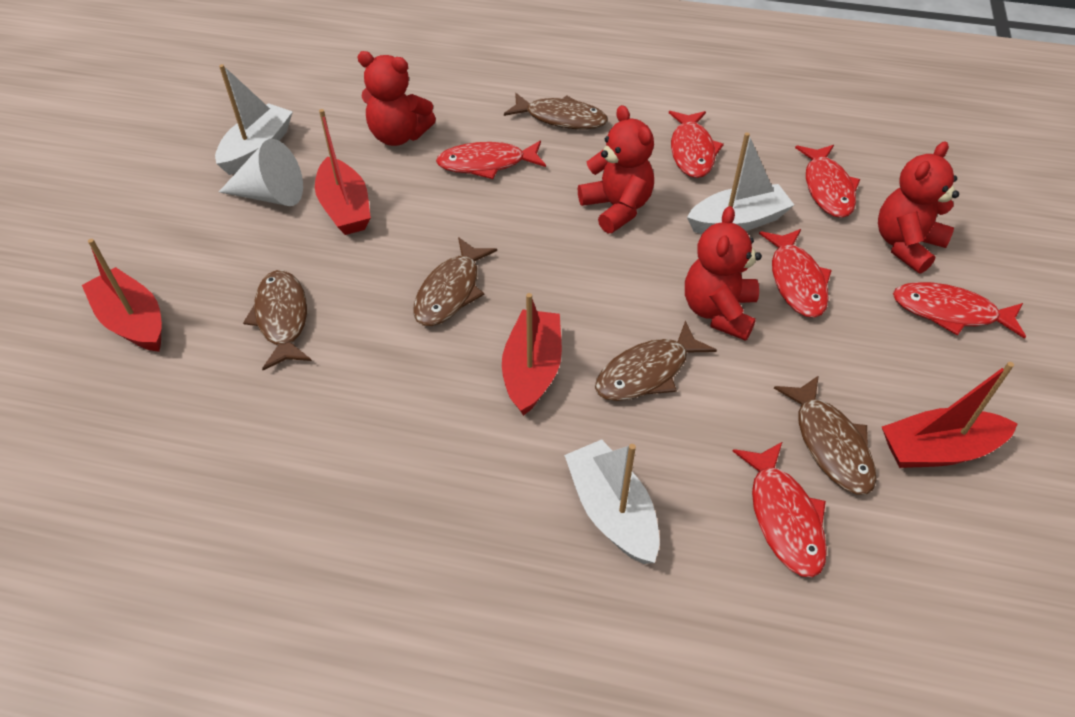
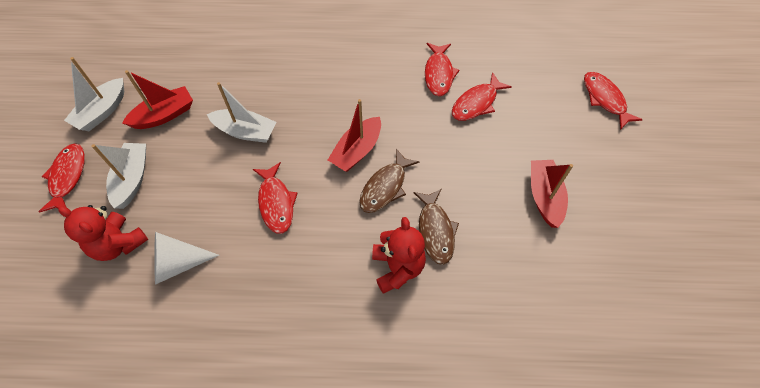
brown fish: [243,270,312,370] [413,237,497,326] [504,93,608,129] [595,321,717,401] [774,375,877,495] = 5 -> [359,149,419,213] [413,189,459,265] = 2
red boat: [82,239,162,352] [315,109,371,235] [502,293,562,416] [882,362,1018,468] = 4 -> [122,70,193,129] [328,99,381,172] [531,160,573,228] = 3
red fish: [436,141,546,179] [669,111,724,178] [733,442,827,578] [759,229,832,318] [795,145,860,218] [893,282,1026,339] = 6 -> [38,143,85,213] [253,162,298,234] [425,43,459,96] [452,72,512,121] [584,72,643,130] = 5
red teddy bear: [357,51,436,146] [578,105,654,233] [685,206,762,341] [878,141,959,274] = 4 -> [58,205,148,261] [372,217,426,294] = 2

